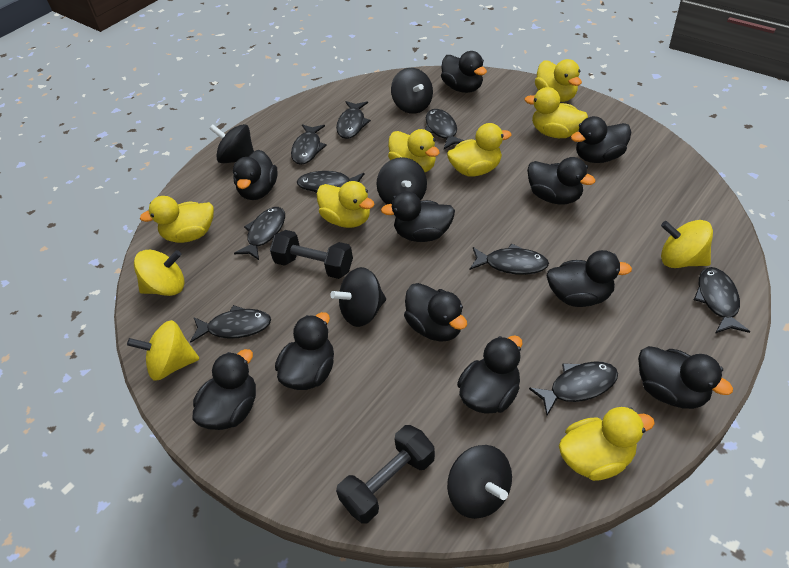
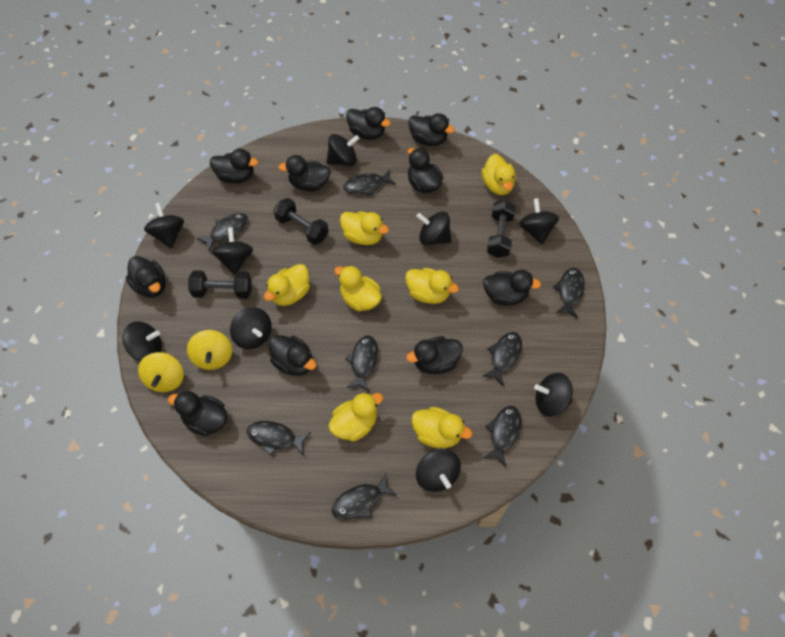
black duck: [192,349,256,430] [233,150,278,200] [275,312,334,390] [381,191,455,242] [404,283,467,342] [441,51,487,93] [457,335,523,414] [527,157,596,205] [546,250,632,307] [571,116,631,163] [638,346,733,409] = 11 -> [126,256,166,298] [168,391,227,436] [210,149,258,183] [269,335,316,376] [278,155,331,191] [346,107,391,140] [406,336,463,374] [407,148,444,193] [408,113,455,146] [483,270,541,306] = 10
black dumbbell: [270,230,353,279] [336,425,435,524] = 2 -> [188,270,252,299] [273,198,329,245] [487,200,516,258] = 3
black fish: [190,305,271,343] [234,207,285,260] [291,124,327,165] [297,171,364,193] [336,101,371,139] [425,109,464,149] [470,243,549,275] [529,361,618,416] [694,267,750,333] = 9 -> [197,213,248,252] [247,421,311,455] [332,473,397,519] [343,170,396,196] [345,335,378,391] [483,332,522,386] [483,406,521,467] [553,268,585,318] = 8
black spinning top: [209,124,254,163] [330,267,386,327] [376,157,427,204] [391,68,433,114] [447,445,512,519] = 5 -> [122,322,162,361] [144,203,184,249] [212,227,253,275] [230,307,272,349] [326,134,360,166] [416,211,452,245] [416,449,461,492] [519,198,559,245] [534,373,573,417] = 9
yellow spinning top: [127,320,199,381] [134,250,184,296] [661,220,713,268] = 3 -> [138,352,184,392] [187,330,232,370] = 2

